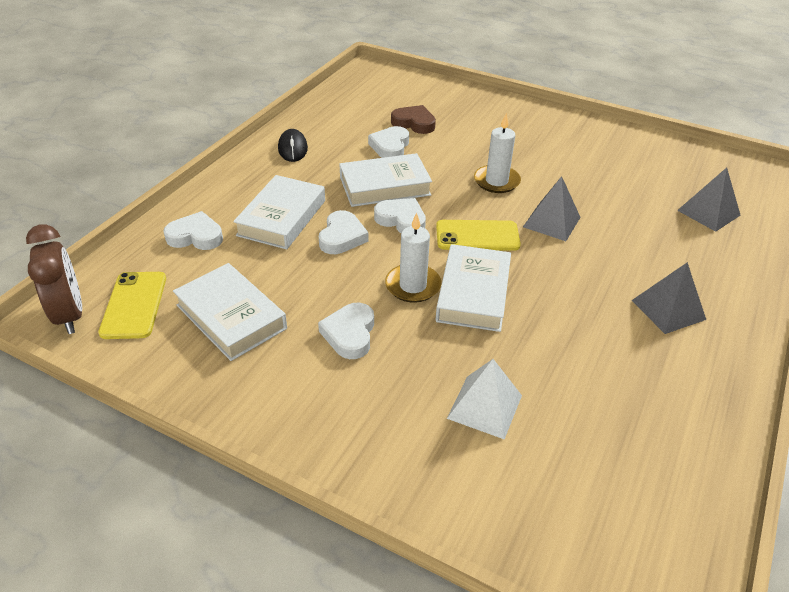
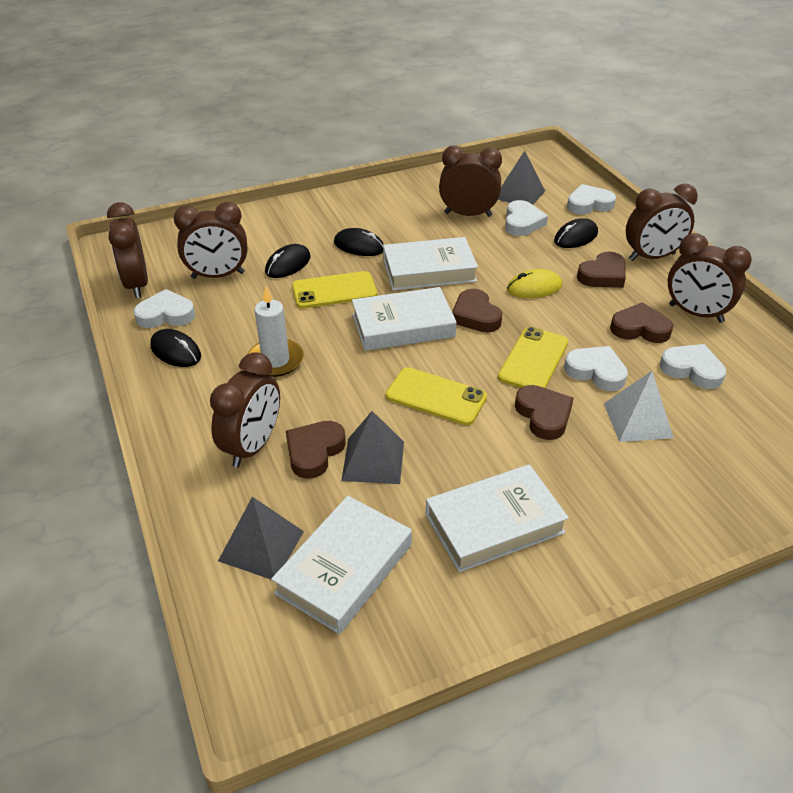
black mouse: [278,129,308,162] = 1 -> [150,329,201,367] [265,244,311,278] [334,228,384,256] [554,218,598,248] = 4
brown clock: [26,224,82,334] = 1 -> [107,202,148,298] [174,202,247,279] [210,352,280,468] [439,145,502,217] [626,184,698,261] [667,233,752,323] = 6
brown heart: [391,105,436,134] = 1 -> [286,421,346,479] [452,289,503,332] [515,385,574,440] [577,252,626,288] [610,302,674,343] = 5
white candle: [385,213,441,303] [474,113,521,193] = 2 -> [248,287,304,377] = 1
yellow mouse: none = 0 -> [507,269,563,298] = 1
yellow phone: [98,272,166,339] [436,220,521,251] = 2 -> [292,271,377,309] [386,367,487,425] [498,327,568,388] = 3

